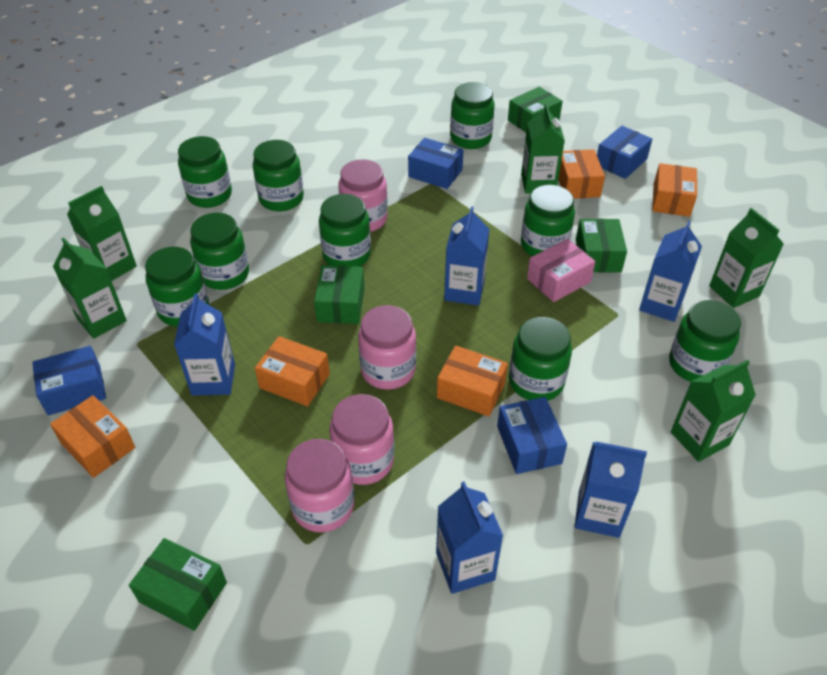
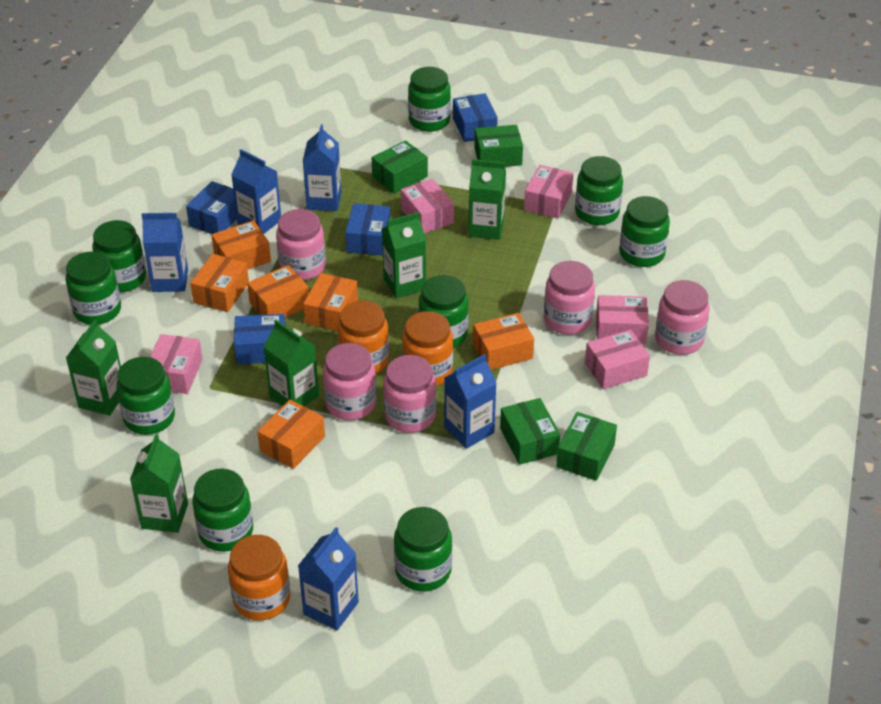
orange box: [50,395,135,478] [255,336,330,406] [437,346,508,416] [558,149,605,199] [652,163,697,217] = 5 -> [190,254,249,312] [211,220,271,269] [247,265,309,317] [257,400,325,469] [303,273,358,331] [473,313,534,370] = 6
orange jar: none = 0 -> [228,535,290,621] [337,301,389,374] [402,311,453,386] = 3
pink box: [527,239,596,302] = 1 -> [150,334,203,394] [401,179,454,233] [524,165,574,219] [585,329,650,389] [596,295,649,344] = 5
pink jar: [285,439,355,533] [329,394,394,485] [338,159,388,232] [358,305,416,390] = 4 -> [276,209,326,280] [323,343,376,420] [383,355,436,433] [544,261,595,335] [655,280,710,355] = 5

